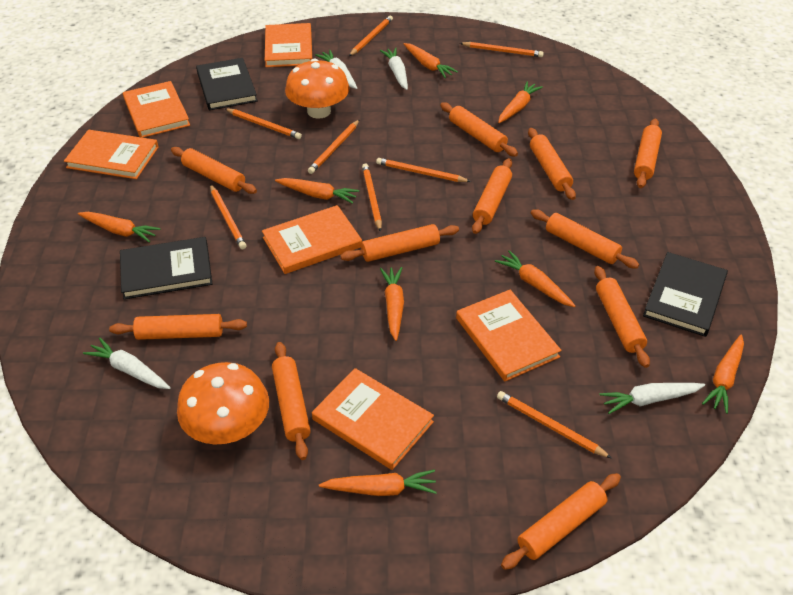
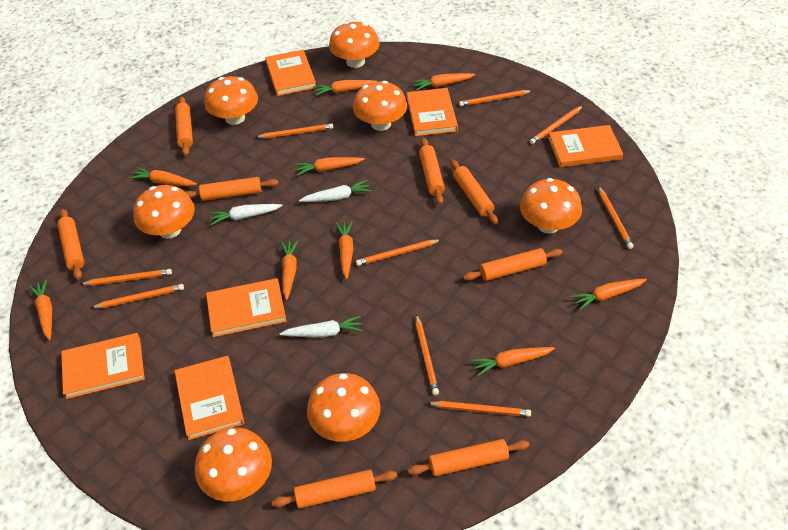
black book: [120,237,213,299] [196,58,258,110] [643,252,728,337] = 3 -> none = 0
orange carrot: [78,212,161,243] [275,178,359,204] [319,469,437,496] [380,267,404,341] [404,43,458,78] [495,250,575,307] [498,81,543,123] [702,335,744,414] = 8 -> [28,279,52,340] [129,167,197,186] [280,240,298,300] [295,157,365,176] [313,80,377,96] [335,221,353,279] [412,73,476,91] [471,347,555,376] [571,279,647,310] = 9
orange mushroom: [177,362,269,444] [285,58,350,119] = 2 -> [133,185,195,239] [195,428,272,501] [204,76,258,125] [307,373,380,442] [329,21,379,68] [353,81,407,131] [520,178,582,234] = 7
orange pencil: [210,184,246,249] [225,108,302,139] [308,119,360,174] [349,15,393,56] [362,163,382,232] [376,158,471,182] [460,42,544,57] [497,391,612,458] = 8 -> [81,269,172,286] [91,284,184,308] [256,124,333,138] [356,239,441,266] [416,314,439,395] [427,401,531,417] [459,90,532,106] [530,106,583,144] [598,186,634,249] = 9
orange rolling pin: [109,314,247,340] [171,147,257,194] [272,342,311,460] [340,224,459,262] [440,102,518,156] [472,158,512,234] [501,473,621,570] [528,128,576,200] [531,209,639,269] [594,266,650,368] [634,119,662,188] = 11 -> [57,209,84,280] [175,97,193,156] [186,177,279,201] [271,469,397,509] [408,439,529,477] [419,138,445,205] [450,160,498,224] [463,248,563,281] = 8
white carrot: [83,337,171,389] [315,50,358,89] [380,48,408,90] [599,383,705,414] = 4 -> [209,204,283,225] [280,316,363,337] [299,180,371,202] = 3

